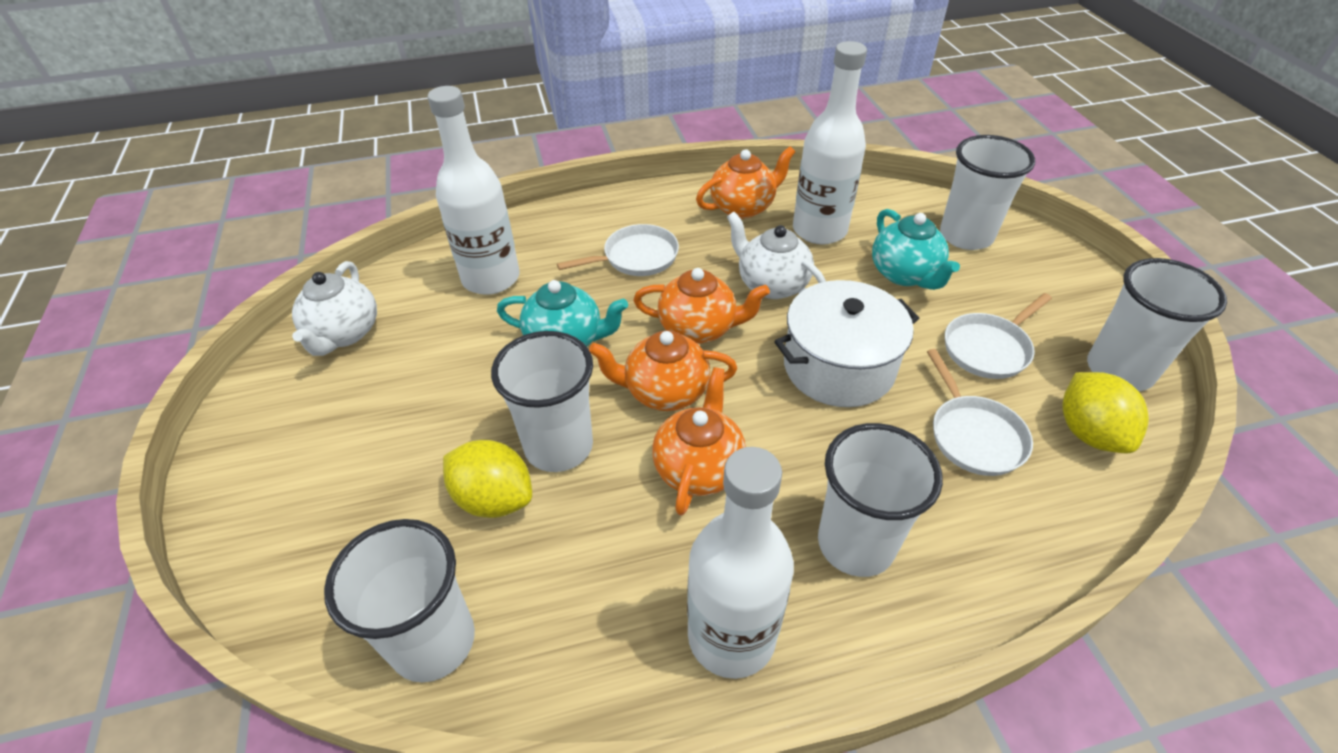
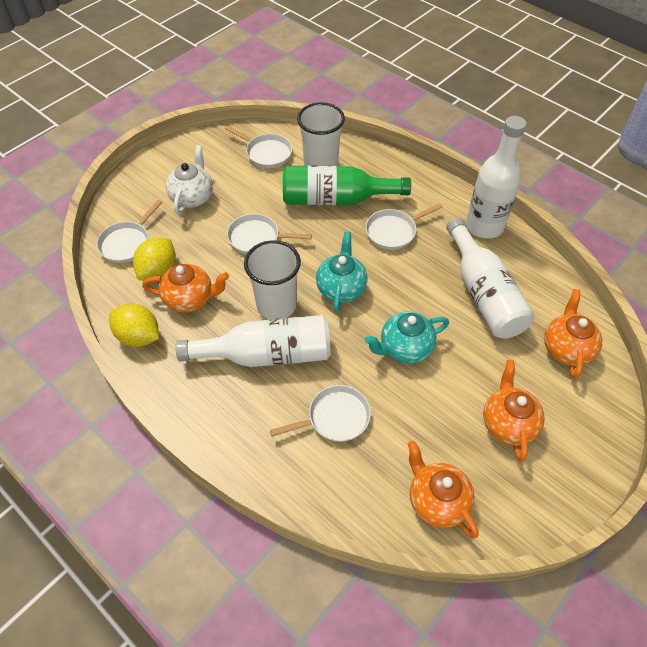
green bottle: none = 0 -> [283,165,411,205] = 1
white cup: [324,519,475,682] [491,331,593,472] [818,423,943,577] [940,135,1035,250] [1087,258,1227,391] = 5 -> [244,240,301,319] [297,102,345,166] = 2
white pan: [557,224,679,276] [927,349,1033,476] [945,293,1052,379] = 3 -> [96,200,163,263] [225,126,292,168] [227,214,312,254] [270,385,371,442] [366,203,442,250] = 5
white pot: [774,280,919,407] = 1 -> none = 0
white teapot: [292,261,377,356] [727,212,826,299] = 2 -> [166,145,213,214] = 1

